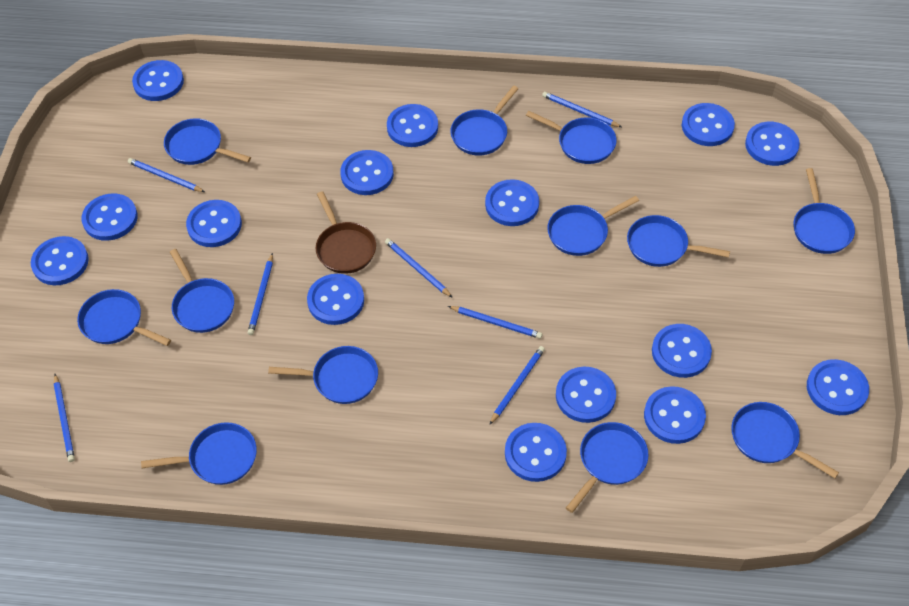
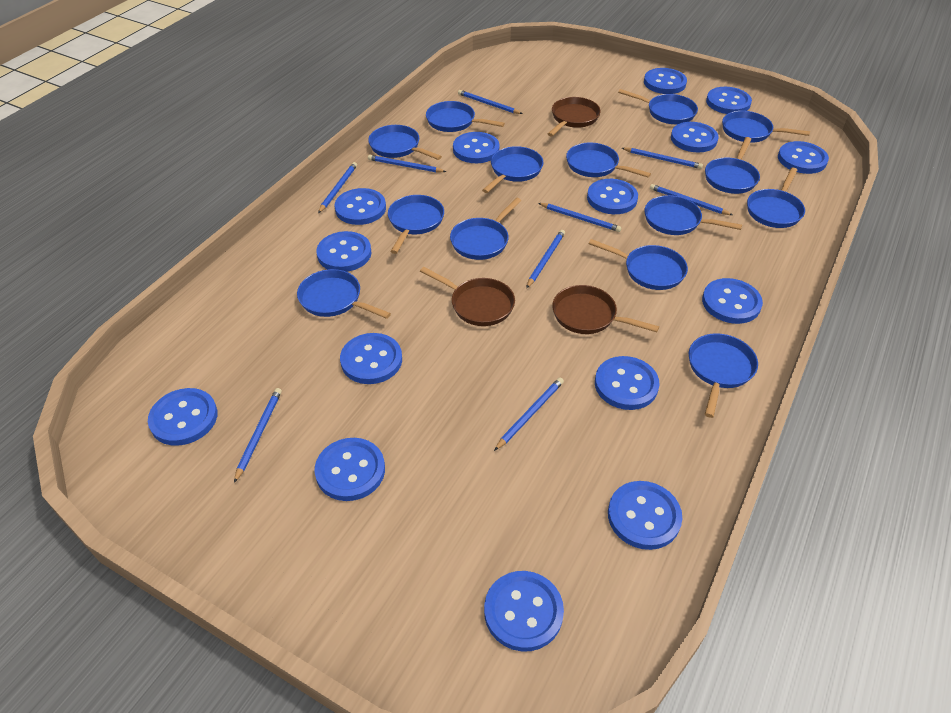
blue pan: [77,289,171,346] [141,422,257,485] [164,118,251,165] [170,249,234,333] [268,346,378,404] [451,85,519,156] [526,111,617,164] [547,196,639,256] [566,422,648,513] [627,215,730,267] [731,402,839,478] [793,168,855,254] = 12 -> [297,269,391,319] [368,125,442,160] [388,195,444,254] [426,101,505,132] [450,197,521,260] [482,146,543,193] [566,143,651,178] [589,239,688,290] [618,89,698,124] [645,195,742,235] [689,333,758,418] [705,137,760,194] [722,111,810,143] [747,168,805,228] = 14
blue pencil: [54,374,75,462] [128,158,205,192] [248,253,273,335] [385,238,453,298] [448,306,542,339] [489,346,545,425] [542,92,622,127] = 7 -> [234,388,282,483] [318,162,357,213] [368,155,446,173] [458,90,522,114] [494,378,564,451] [526,230,565,288] [538,203,622,232] [622,148,703,169] [650,184,733,215] = 9
brown pan: [316,191,376,274] = 1 -> [420,267,515,326] [548,97,601,137] [552,285,659,334] = 3

